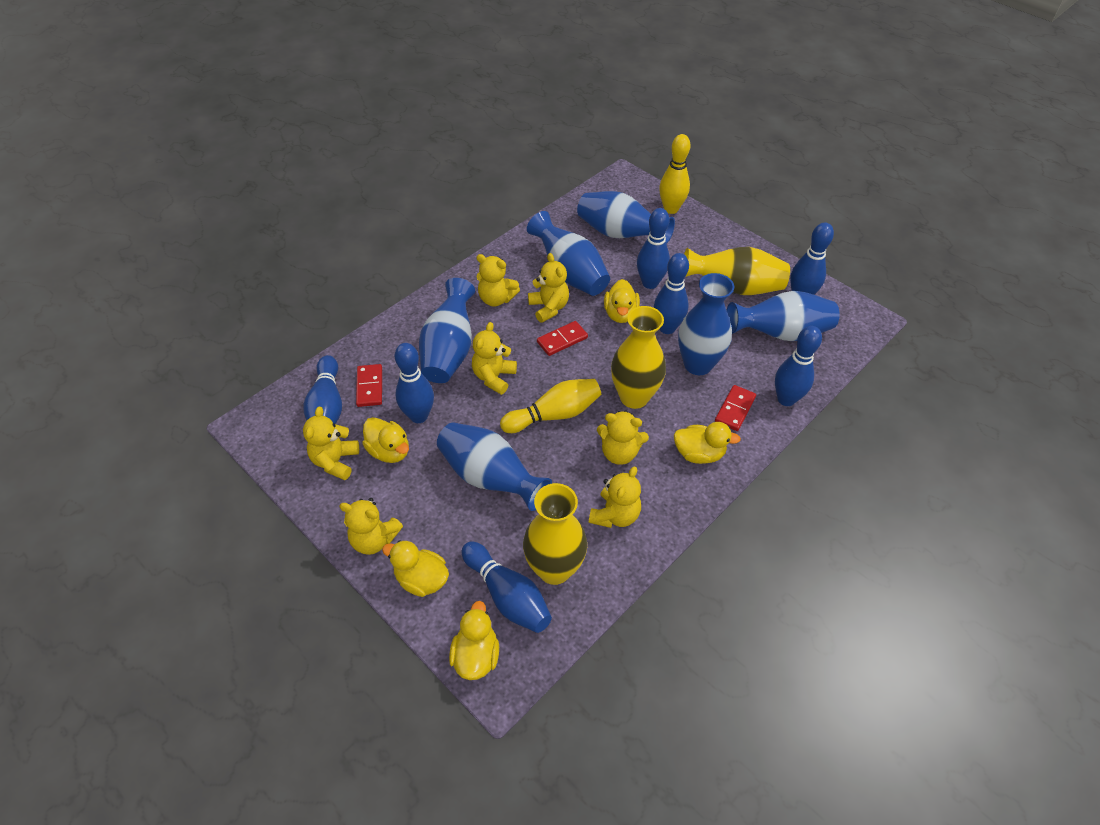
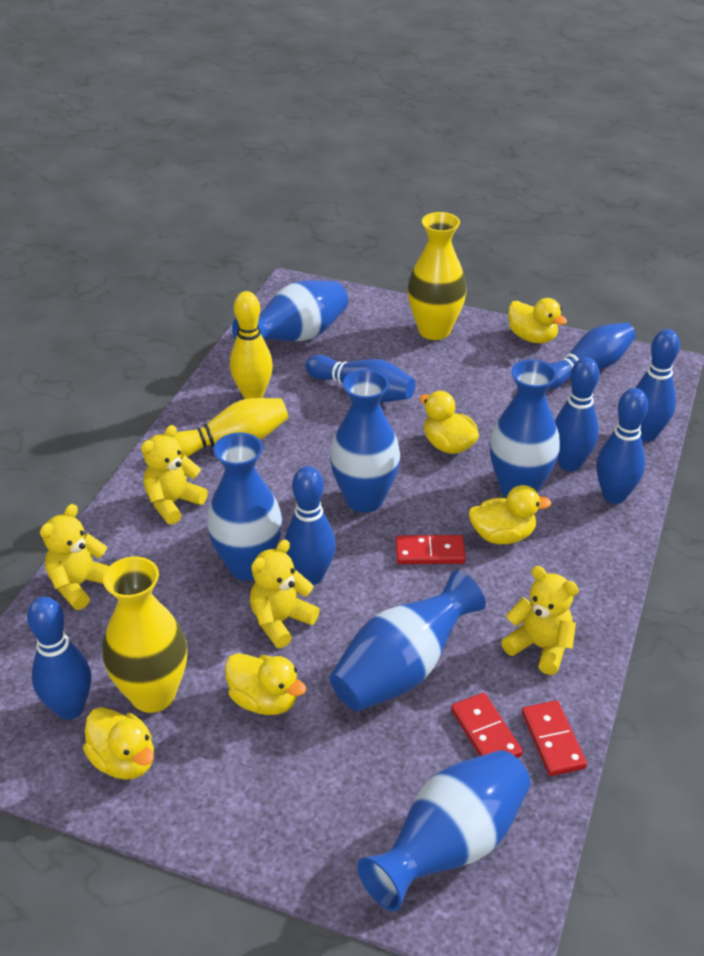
yellow teddy bear: [303,407,359,480] [339,498,403,555] [472,322,517,395] [477,254,520,306] [528,253,569,323] [589,466,641,528] [597,410,649,465] = 7 -> [40,504,109,610] [141,425,208,525] [250,539,320,648] [501,566,579,675] = 4
yellow vase: [523,483,587,585] [611,306,666,409] [684,247,790,295] = 3 -> [102,556,187,713] [407,212,467,340] = 2

